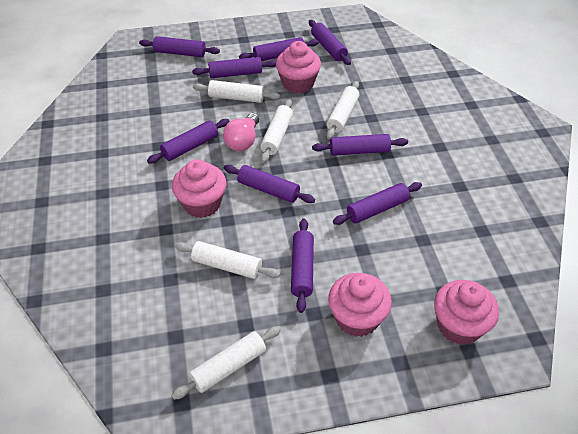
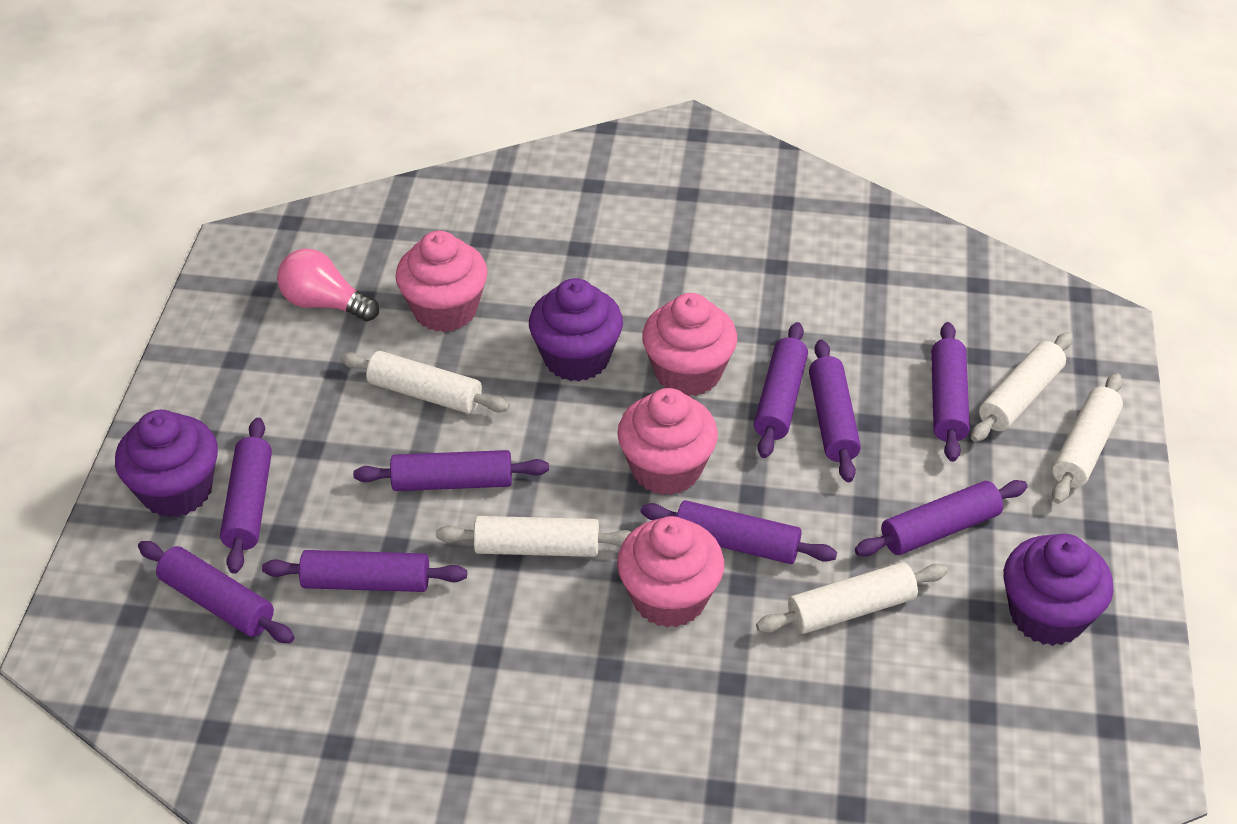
purple cupcake: none = 0 -> [115,410,218,518] [529,278,623,382] [1004,534,1113,646] = 3

